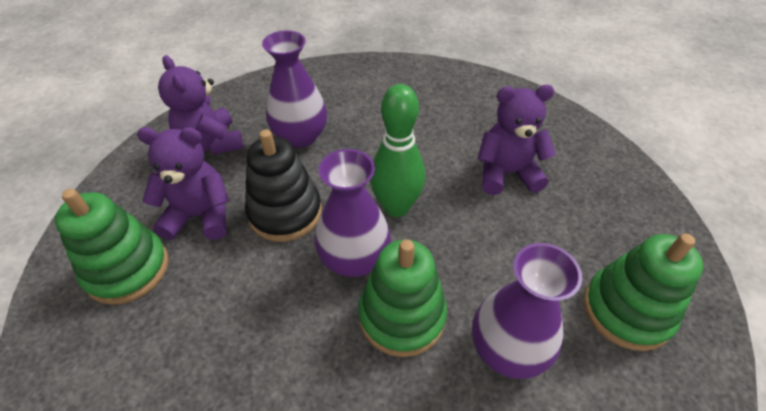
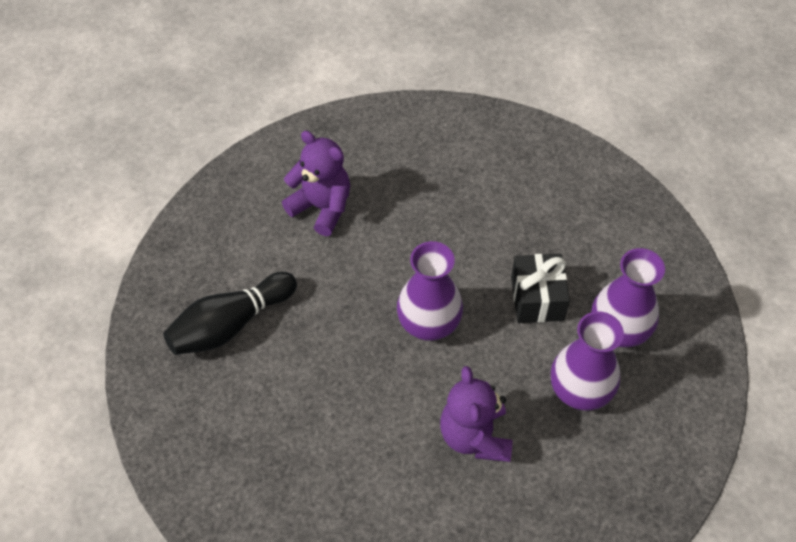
black bowling pin: none = 0 -> [163,272,297,355] = 1
black gift: none = 0 -> [511,254,570,323] = 1
black stacking toy: [245,130,322,242] = 1 -> none = 0
green bowling pin: [370,84,425,217] = 1 -> none = 0
green stacking toy: [55,189,169,305] [359,239,447,357] [584,233,703,351] = 3 -> none = 0
purple teddy bear: [137,127,229,240] [158,55,244,155] [478,85,556,195] = 3 -> [282,131,350,236] [440,366,513,462] = 2

